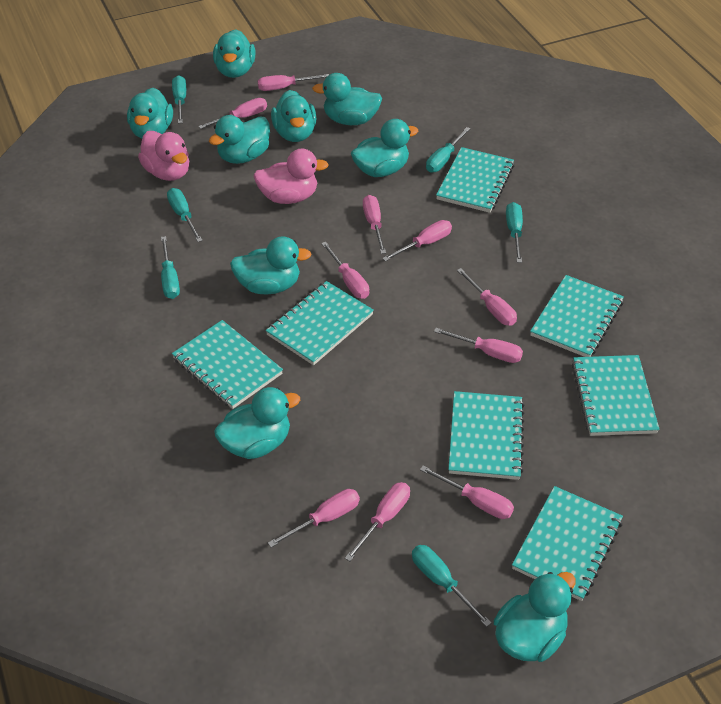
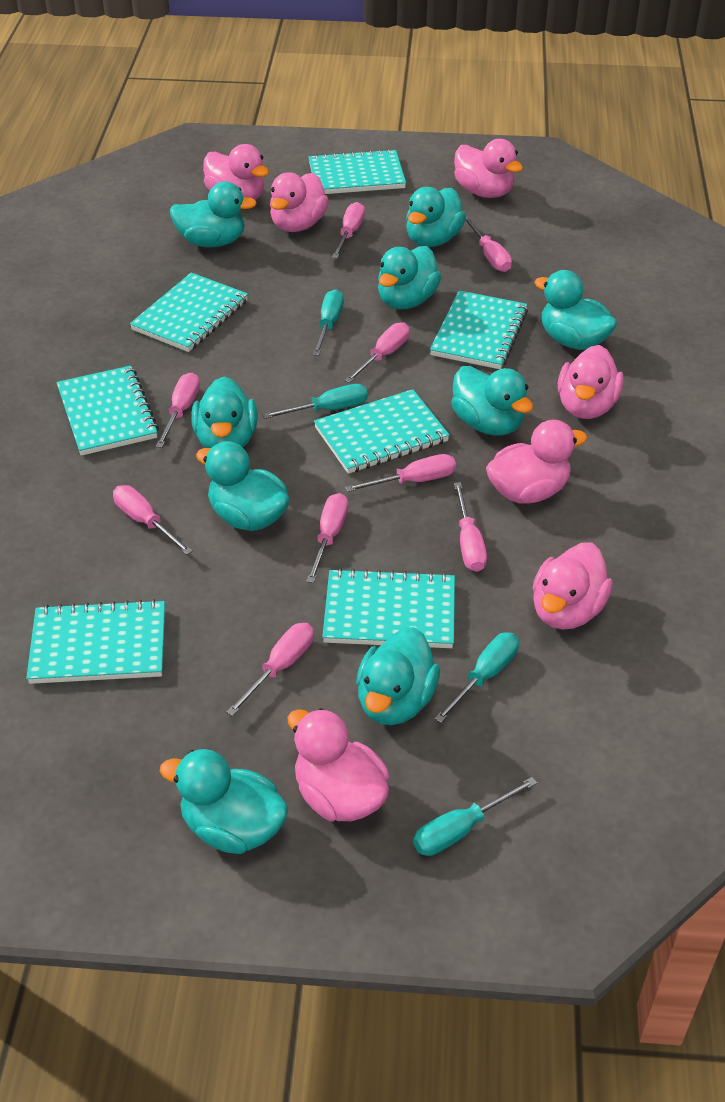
pink duck: [138,131,189,181] [253,148,329,204] = 2 -> [203,144,269,200] [270,172,329,232] [287,708,389,821] [454,139,523,198] [486,420,587,504] [533,543,613,630] [558,345,624,419] = 7
pink screwdriver: [198,98,267,129] [258,74,329,91] [268,489,360,548] [321,242,369,299] [345,482,410,561] [363,195,386,254] [382,220,452,262] [420,466,514,519] [434,328,523,363] [457,268,517,326] = 10 -> [113,485,193,555] [156,373,200,448] [226,623,314,716] [306,493,348,583] [332,202,365,259] [344,322,410,383] [345,454,456,492] [454,482,487,572] [465,217,512,272] = 9
turquoise screwdriver: [161,236,180,299] [167,188,203,242] [172,75,186,123] [412,545,491,627] [426,127,471,172] [506,202,523,263] = 6 -> [262,384,368,419] [313,289,344,356] [413,777,537,856] [434,632,519,723] = 4

